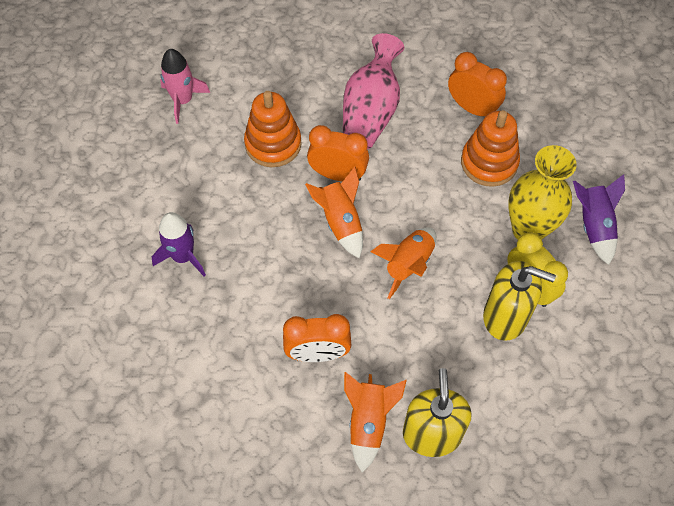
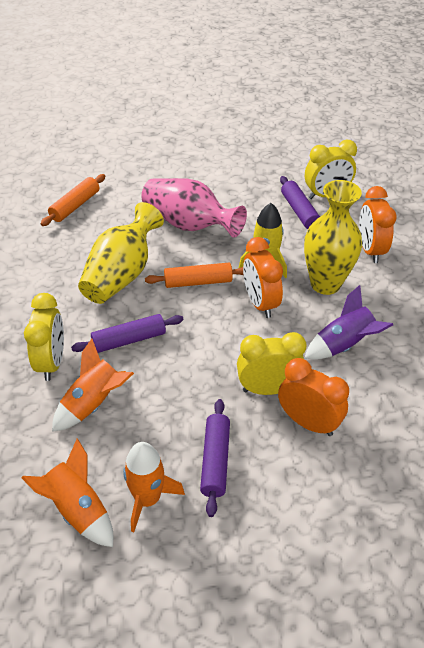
orange rolling pin: none = 0 -> [40,174,105,226] [145,263,243,288] = 2
orange stacking toy: [244,91,301,167] [461,110,520,187] = 2 -> none = 0
pink rocket: [160,49,210,124] = 1 -> none = 0
purple rocket: [151,212,206,276] [573,174,625,265] = 2 -> [305,285,393,360] = 1
purple rolling pin: none = 0 -> [71,314,184,353] [200,399,230,517] [280,176,320,229] = 3
yellow clock: [507,233,568,307] = 1 -> [24,293,64,381] [237,332,306,395] [305,140,357,199] = 3
yellow rocket: none = 0 -> [239,203,287,278] = 1
yellow soap dispenser: [403,368,472,457] [483,261,556,341] = 2 -> none = 0
yellow vase: [508,145,577,240] = 1 -> [78,202,164,304] [304,180,362,295] = 2

